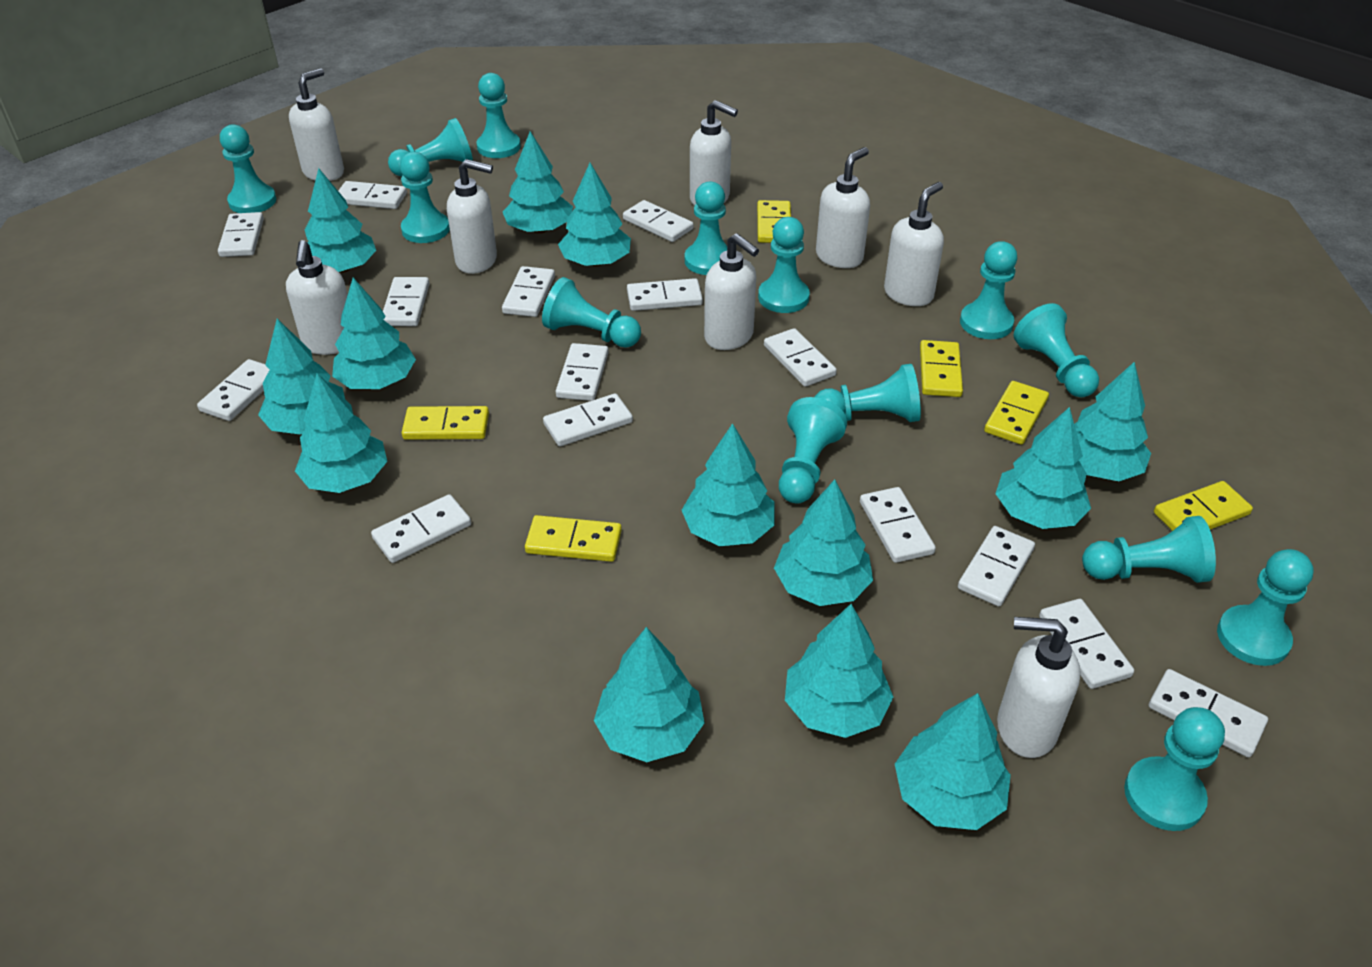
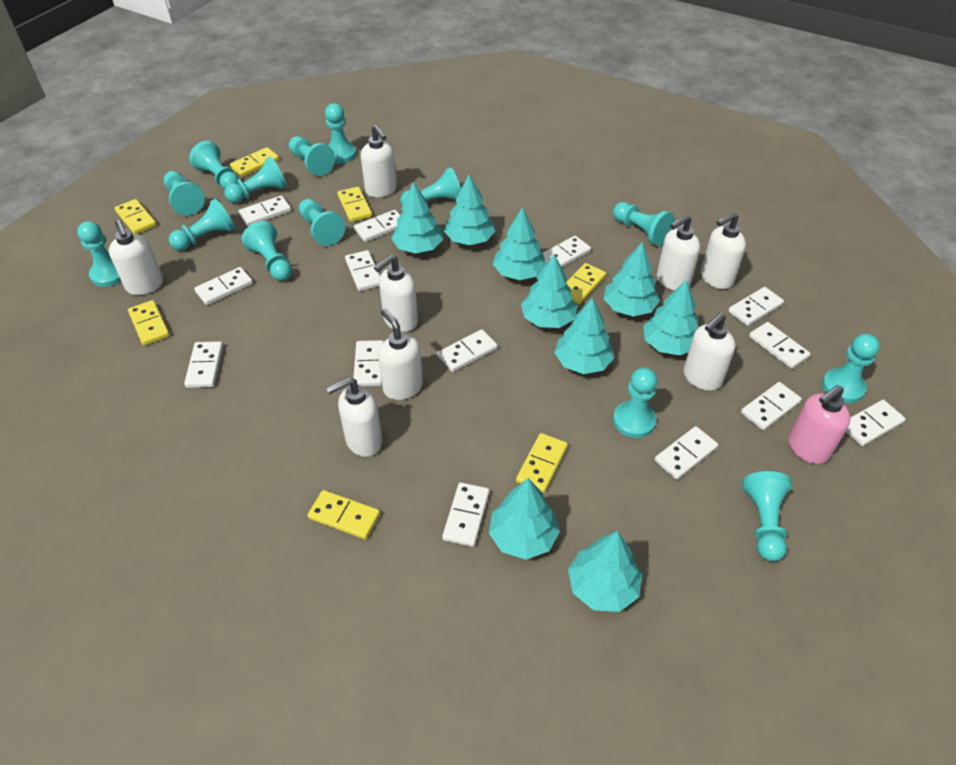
pink soap dispenser: none = 0 -> [788,385,850,464] = 1
turquoise tree: [258,319,345,434] [295,373,387,493] [305,168,376,273] [332,278,416,389] [503,131,573,234] [558,163,631,267] [594,627,705,762] [682,423,775,546] [774,479,873,606] [785,604,893,738] [895,693,1011,830] [996,407,1091,529] [1074,362,1151,481] = 13 -> [391,182,443,254] [444,174,495,245] [489,478,560,559] [493,207,546,280] [521,254,577,328] [554,297,614,374] [568,531,642,612] [603,242,660,317] [643,279,698,356] = 9
white domino: [197,359,269,421] [218,212,264,257] [338,181,407,209] [371,494,471,563] [383,277,430,326] [502,266,555,317] [543,393,633,446] [556,343,609,401] [623,200,693,242] [627,278,703,311] [764,328,837,387] [860,487,936,563] [958,526,1035,606] [1039,599,1134,689] [1149,669,1268,757] = 15 -> [184,341,223,388] [194,267,253,305] [238,195,291,226] [345,250,380,291] [353,340,384,386] [354,210,400,242] [437,329,498,372] [442,482,490,547] [543,236,591,267] [655,426,718,480] [728,287,784,326] [741,382,802,430] [749,322,811,369] [846,400,906,446] = 14
yellow domino: [402,406,489,440] [525,515,622,562] [757,200,791,243] [920,340,963,397] [984,381,1049,445] [1154,481,1253,531] = 6 -> [115,199,157,234] [128,300,170,346] [230,147,279,177] [308,490,380,539] [337,187,372,222] [516,433,568,493] [566,263,606,304] = 7

